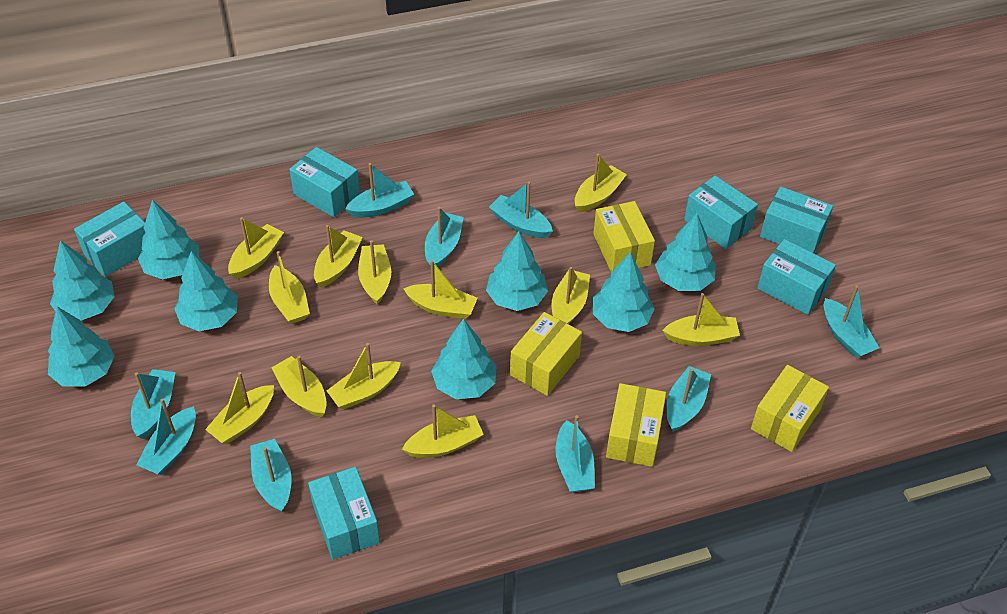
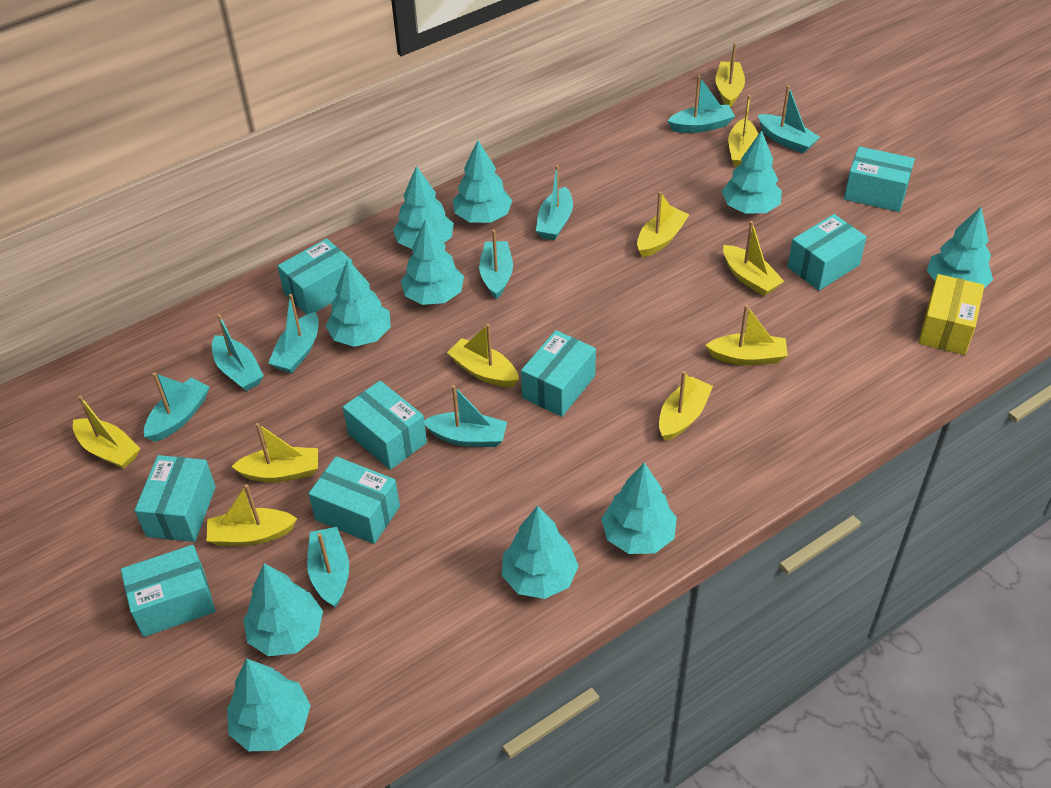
turquoise box: [74,202,146,277] [289,147,360,217] [308,467,380,560] [684,176,758,249] [757,239,836,315] [760,187,833,253] = 6 -> [121,545,215,637] [135,455,216,542] [278,238,353,315] [308,456,400,544] [343,381,427,470] [521,330,596,417] [787,214,867,291] [844,146,915,212] = 8
turquoise tree: [48,307,115,387] [50,240,115,321] [138,200,199,279] [174,251,238,331] [431,319,497,399] [486,231,548,311] [593,252,655,332] [655,213,716,291] = 8 -> [227,659,311,751] [243,563,323,656] [326,259,391,347] [393,166,454,249] [401,219,464,305] [453,140,512,223] [502,506,579,599] [601,463,677,554] [722,130,782,214] [927,207,993,289] = 10
yellow boat: [205,372,274,444] [228,217,284,279] [269,251,310,324] [271,356,327,417] [314,225,363,288] [327,343,401,409] [358,240,391,305] [402,404,484,458] [403,260,478,319] [552,267,590,324] [575,154,627,212] [662,293,740,346] = 12 -> [73,396,140,469] [207,484,297,546] [231,423,318,482] [447,324,519,387] [637,191,689,257] [659,371,713,441] [705,305,788,365] [715,43,745,107] [723,221,784,296] [728,95,758,167] = 10
yellow box: [510,312,582,396] [593,201,655,272] [606,383,666,467] [751,365,829,452] = 4 -> [919,274,984,355] = 1

